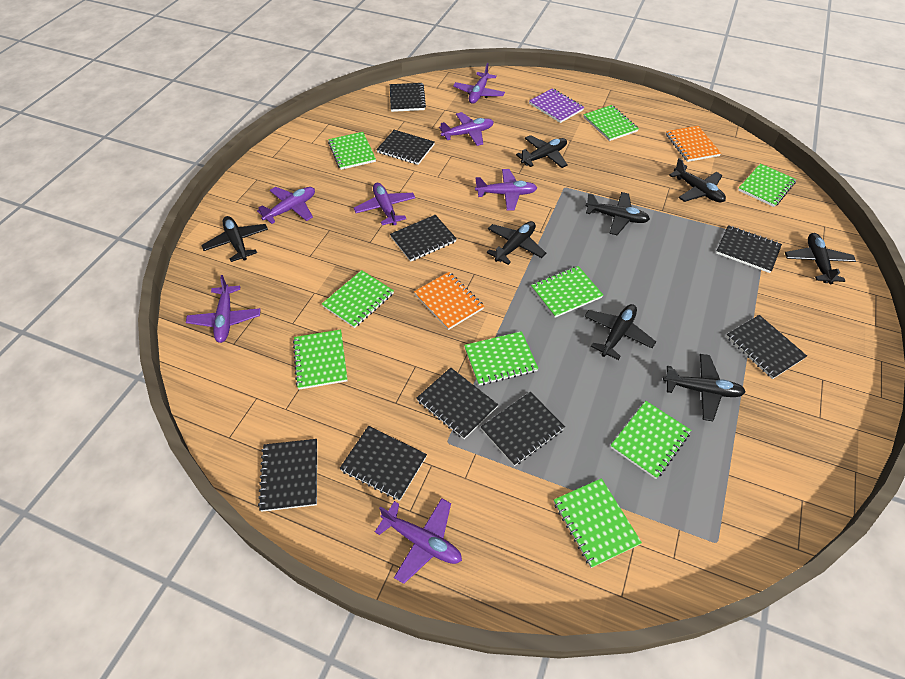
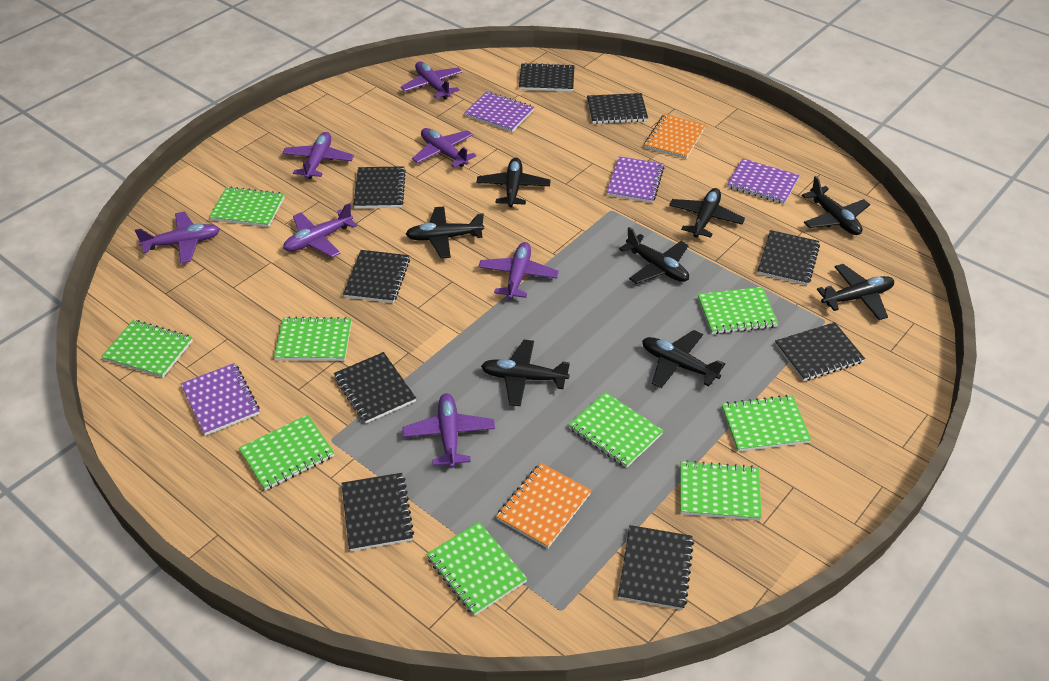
purple notebook: [529,88,584,123] = 1 -> [181,363,260,436] [464,91,534,132] [607,156,664,203] [727,159,800,204] = 4

